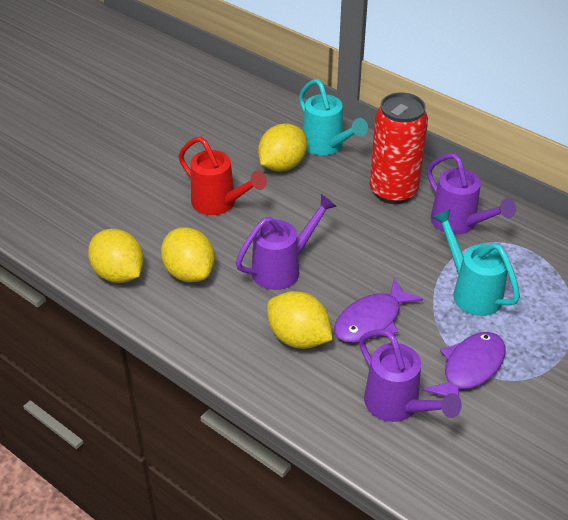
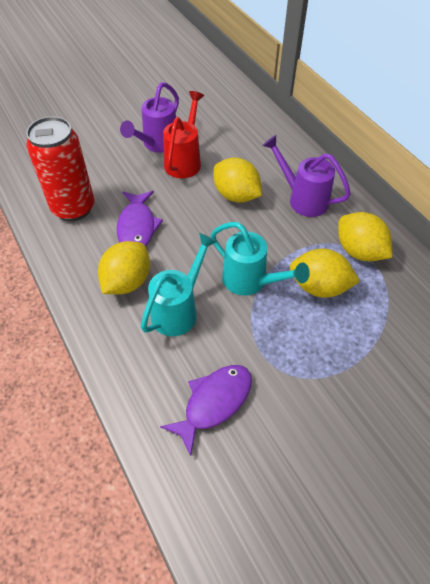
purple watering can: [236,194,337,290] [359,329,462,422] [427,153,516,235] = 3 -> [120,82,179,153] [262,135,351,217] = 2

